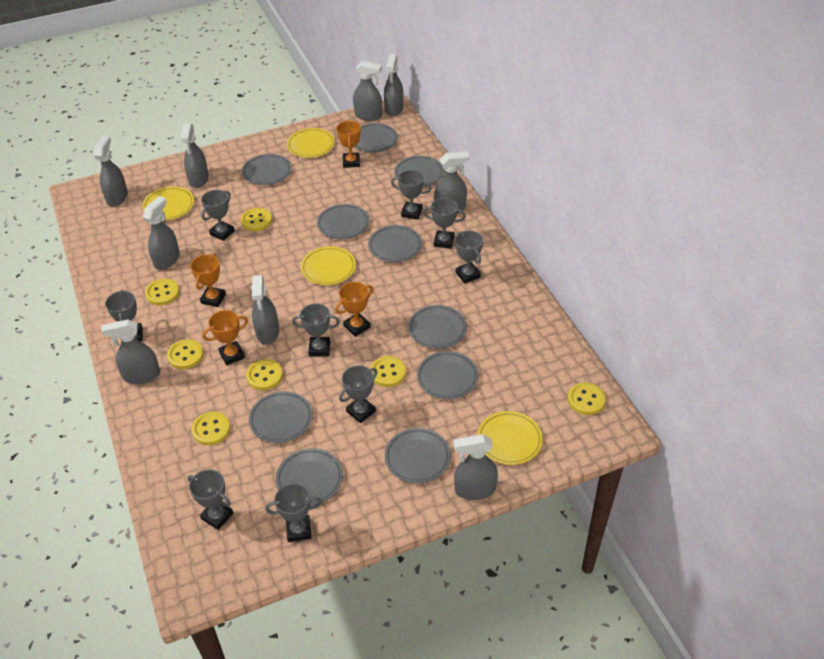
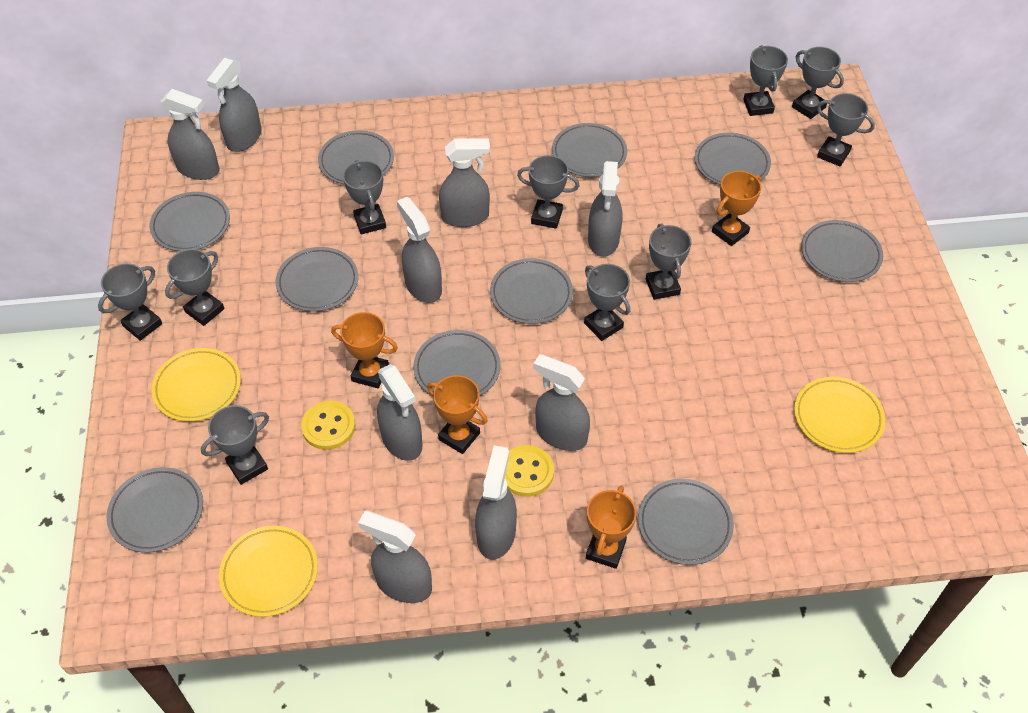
grey trophy: [105,290,143,342] [188,469,233,530] [201,190,235,241] [265,483,322,542] [292,303,340,356] [339,365,377,423] [391,170,431,220] [423,198,466,248] [455,231,483,284] = 9 -> [98,263,162,341] [165,249,224,326] [201,405,269,485] [343,160,386,234] [517,155,579,229] [584,264,630,341] [646,223,691,300] [743,45,788,116] [792,47,844,119] [817,93,875,166] = 10
yellow button: [145,279,180,305] [167,339,204,369] [191,411,230,445] [241,208,272,231] [246,359,283,390] [370,356,406,387] [568,383,606,415] = 7 -> [301,401,355,450] [505,445,554,496] = 2
yellow plate: [142,186,194,220] [287,128,335,158] [301,246,356,285] [477,411,543,465] = 4 -> [152,348,241,422] [219,526,318,617] [794,377,885,453] = 3

